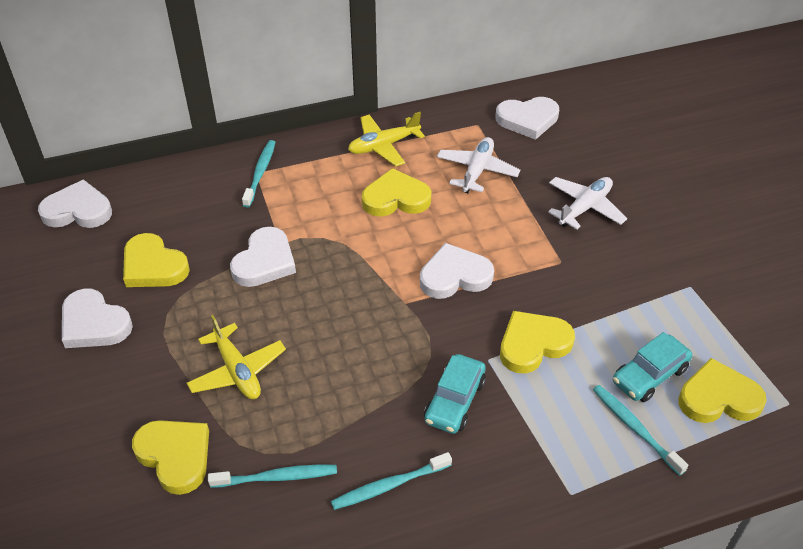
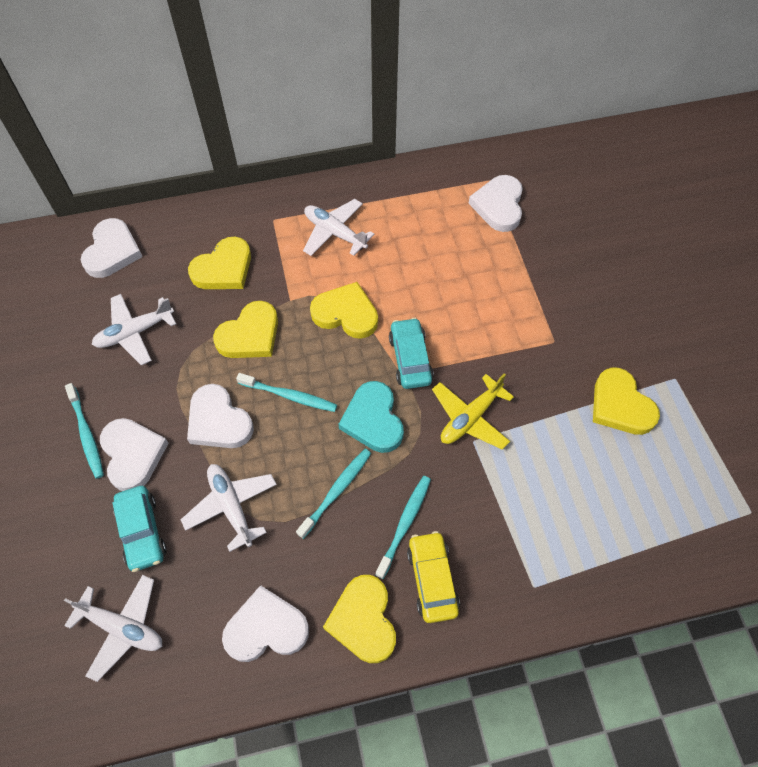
turquoise heart: none = 0 -> [338,381,404,453] = 1
white plane: [437,137,520,193] [548,177,627,229] = 2 -> [64,575,162,682] [92,294,176,365] [181,464,277,552] [303,199,374,256] = 4
yellow car: none = 0 -> [407,531,460,623] = 1
yellow plane: [187,315,286,399] [348,112,425,166] = 2 -> [432,373,514,450] = 1

